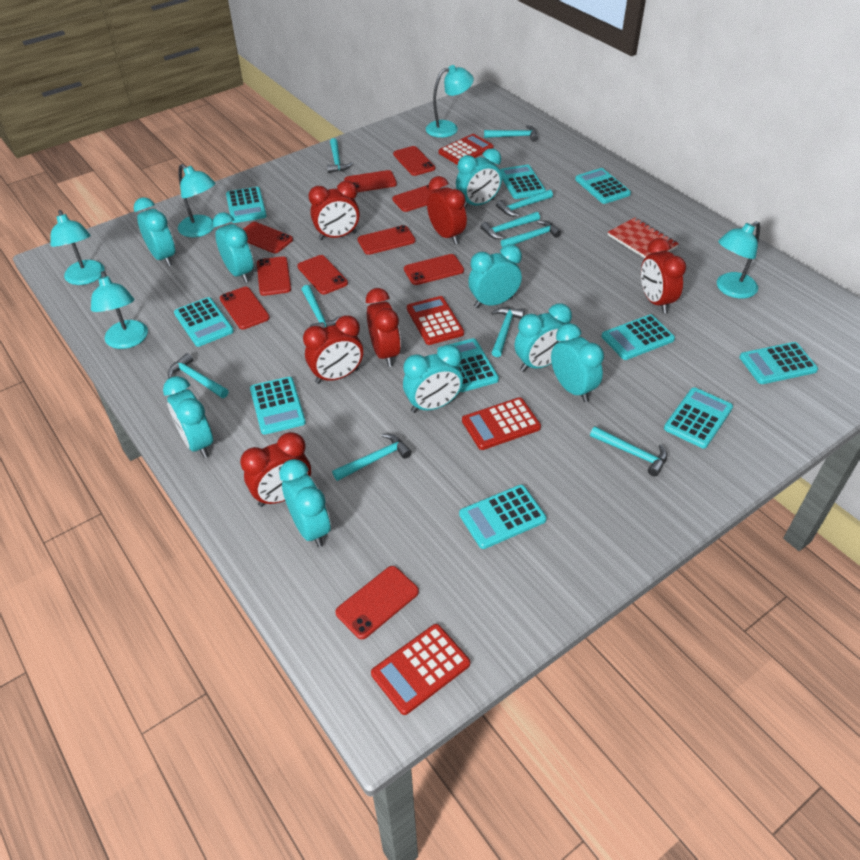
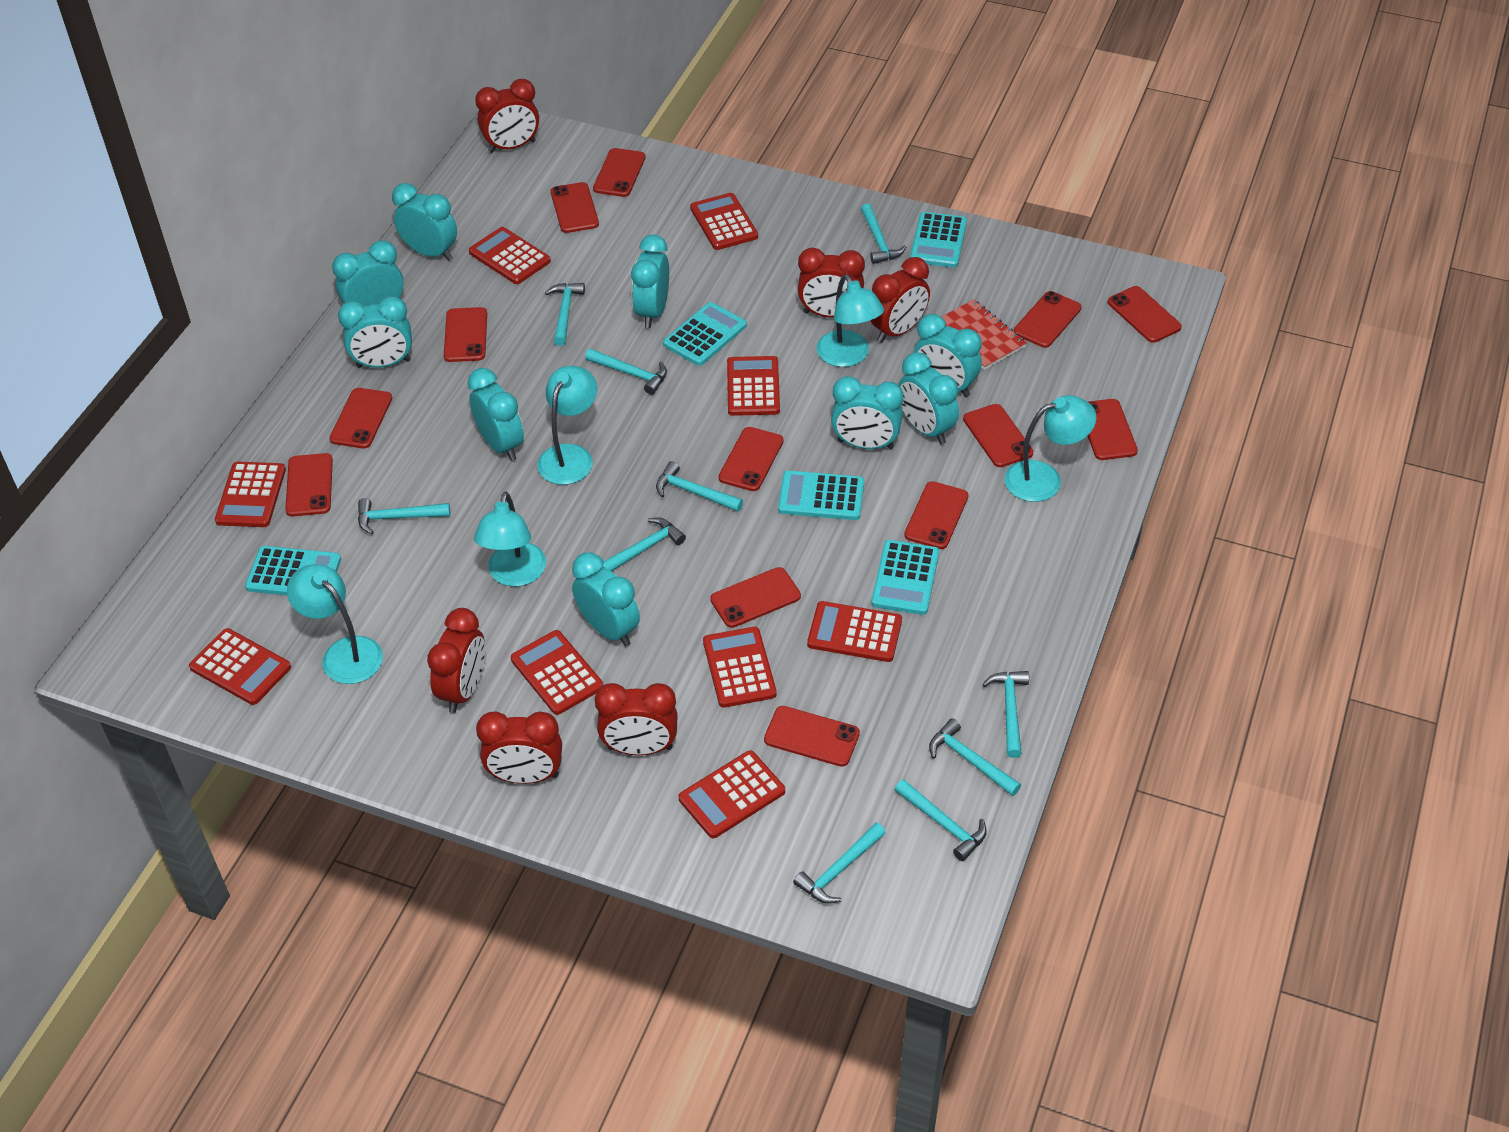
red calculator: [371,624,470,715] [407,296,464,345] [439,134,494,165] [462,397,541,450] = 4 -> [189,628,291,705] [215,462,286,527] [469,227,551,284] [511,630,603,715] [678,750,785,838] [690,193,758,250] [703,627,777,708] [727,356,780,416] [807,601,902,662] = 9
red phone: [220,287,270,329] [244,222,293,253] [257,256,291,296] [297,255,348,295] [335,566,419,639] [344,170,397,192] [357,225,415,255] [392,185,441,212] [393,146,435,176] [404,254,464,285] = 10 -> [285,453,333,517] [329,388,392,448] [444,307,487,362] [551,182,599,233] [593,148,646,197] [710,567,801,628] [719,427,784,491] [764,706,860,767] [904,481,969,549] [963,404,1033,467] [1014,291,1082,348] [1088,399,1138,460] [1108,286,1182,343] = 13
turquoise calculator: [174,297,234,347] [226,187,267,223] [250,377,306,435] [437,338,499,392] [459,485,547,549] [500,165,546,199] [575,168,631,204] [602,315,675,360] [664,387,733,449] [739,342,818,384] = 10 -> [245,546,341,595] [663,302,747,366] [778,470,864,520] [871,540,939,615] [910,212,967,268] = 5

